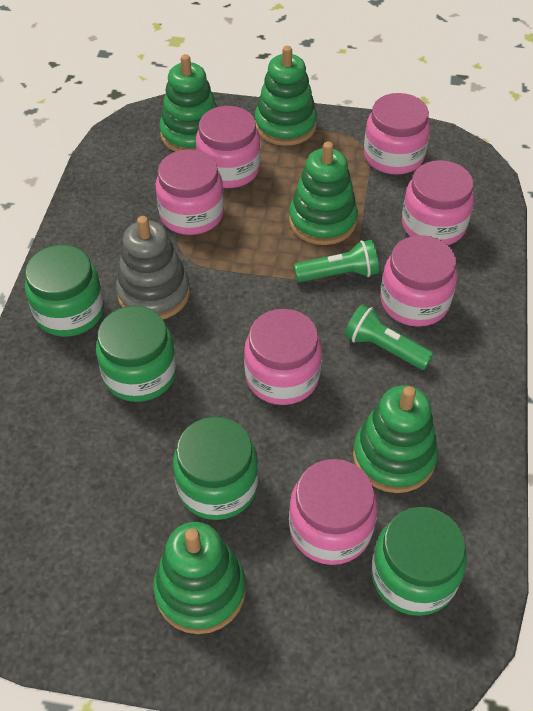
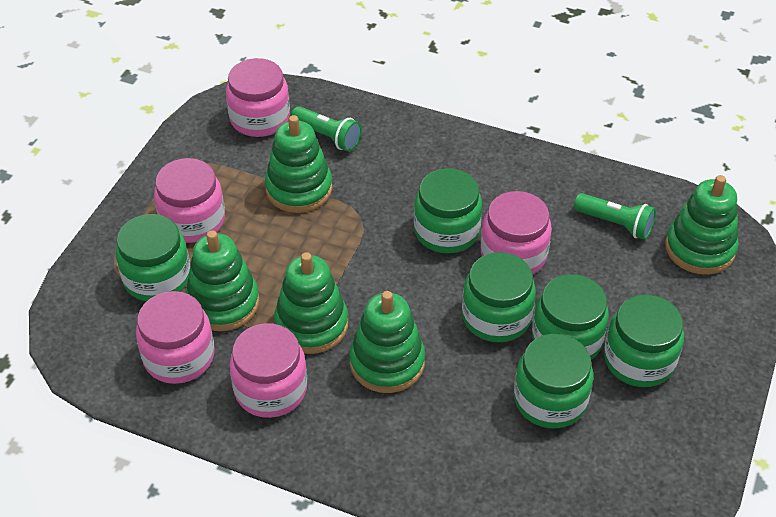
green jar: [25,245,104,337] [96,306,177,402] [173,417,258,520] [372,507,467,616] = 4 -> [116,214,190,302] [414,168,482,254] [462,252,536,342] [514,334,593,429] [532,274,609,360] [604,295,684,387] = 6
grey stacking toy: [116,216,190,319] = 1 -> none = 0
pink jar: [155,149,224,235] [196,106,260,188] [244,309,322,405] [289,459,378,565] [364,93,430,175] [380,235,457,327] [402,160,474,245] = 7 -> [136,291,214,384] [154,158,225,243] [226,58,290,137] [230,323,307,418] [481,191,552,274] = 5

